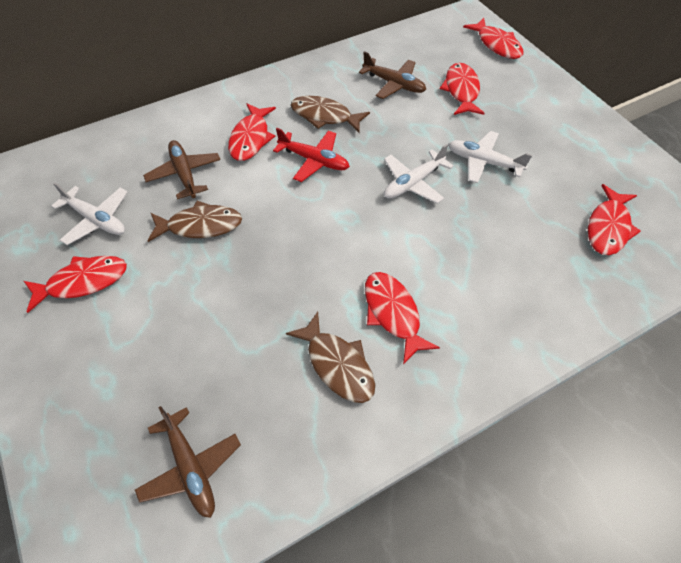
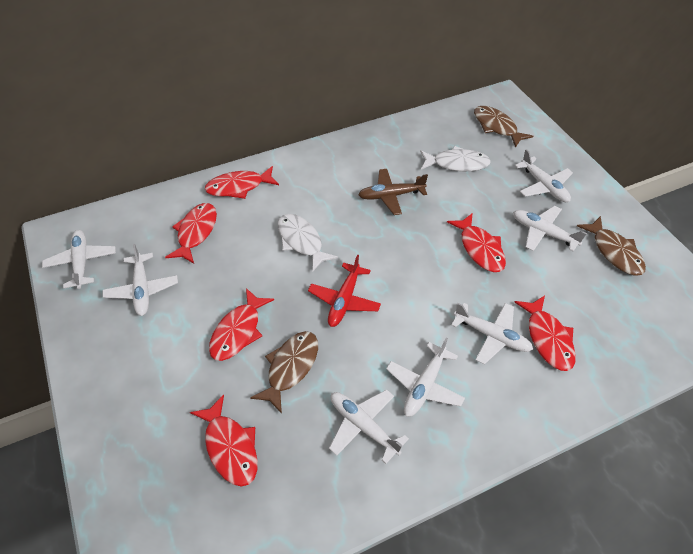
brown plane: [135,406,241,518] [143,140,220,199] [359,51,426,99] = 3 -> [358,169,428,215] = 1
white fish: none = 0 -> [278,214,338,272] [420,146,491,171] = 2
white plane: [51,182,127,245] [384,144,454,204] [448,131,532,183] = 3 -> [42,230,116,289] [103,244,178,316] [329,390,409,464] [386,337,465,417] [451,303,533,365] [513,206,587,252] [515,149,573,202] = 7

